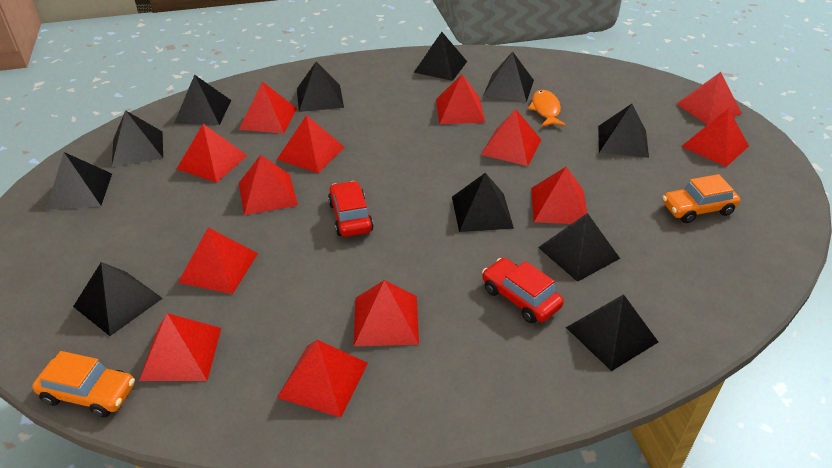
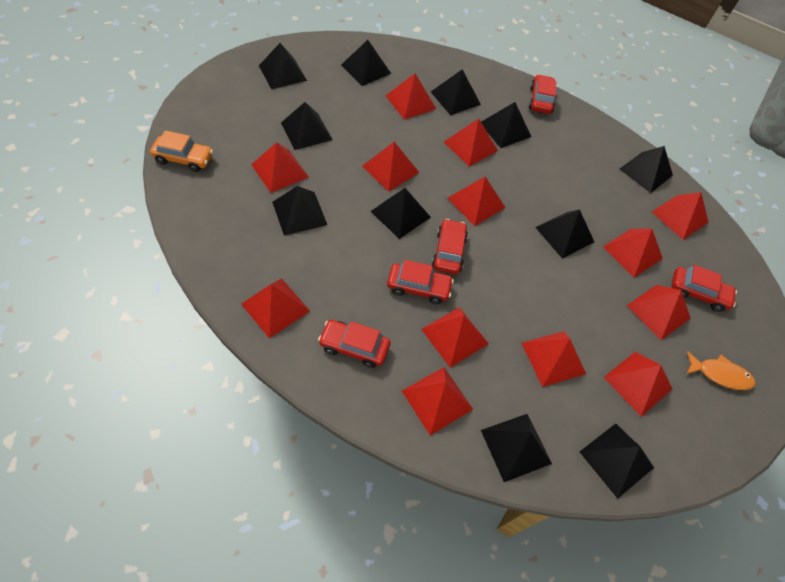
orange car: [32,351,135,418] [662,174,740,223] = 2 -> [150,130,213,172] = 1
red car: [328,181,374,237] [482,258,564,323] = 2 -> [318,320,390,368] [387,260,454,304] [432,219,468,274] [529,74,557,114] [672,265,737,312] = 5

